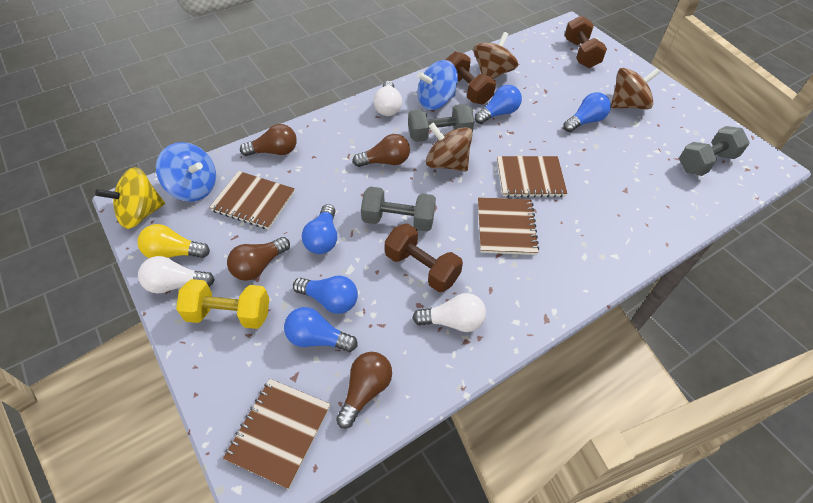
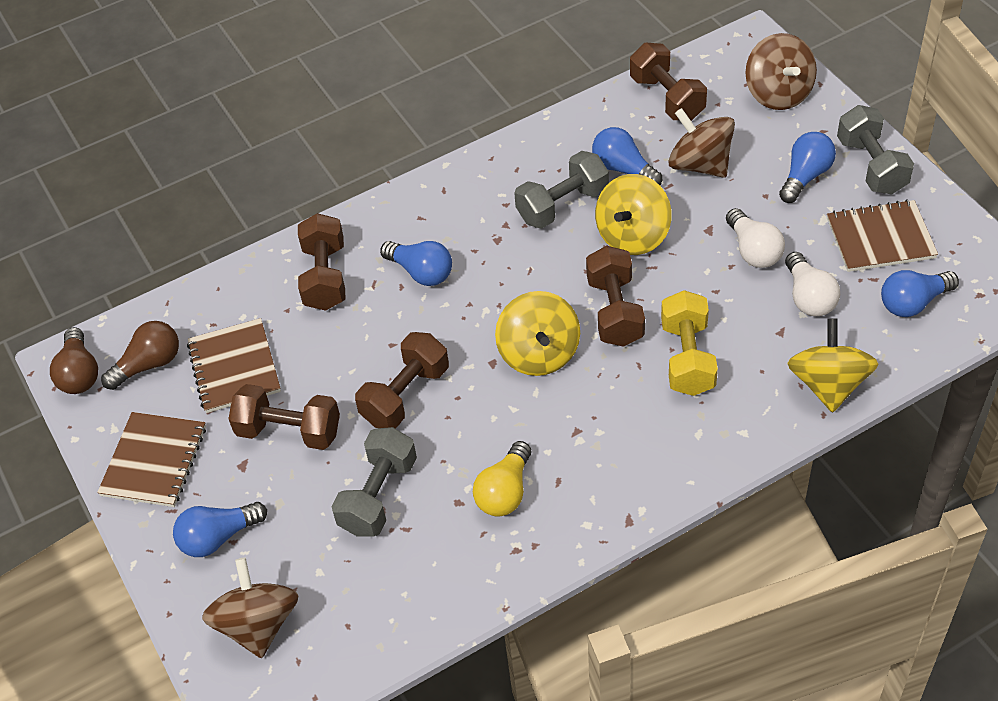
blue spinning top: [156,142,216,202] [417,60,458,110] = 2 -> none = 0
brown dumbbell: [385,223,463,292] [446,51,496,104] [565,15,607,68] = 3 -> [228,384,340,450] [298,213,345,311] [355,332,449,429] [586,246,645,347] [630,43,707,121] = 5
brown light bulb: [227,237,290,281] [240,124,297,156] [336,352,392,429] [353,134,410,167] = 4 -> [50,327,98,394] [101,321,179,390] = 2
brown notebook: [209,171,295,229] [223,379,331,489] [478,197,539,255] [497,156,568,197] = 4 -> [97,412,206,507] [187,318,281,413] [827,199,938,272] = 3
white light bulb: [138,256,215,294] [374,81,402,116] [413,293,486,332] = 3 -> [726,208,785,268] [785,252,840,316] = 2
yellow spinning top: [95,167,165,229] = 1 -> [495,291,580,376] [595,174,672,255] [787,318,878,413] = 3

